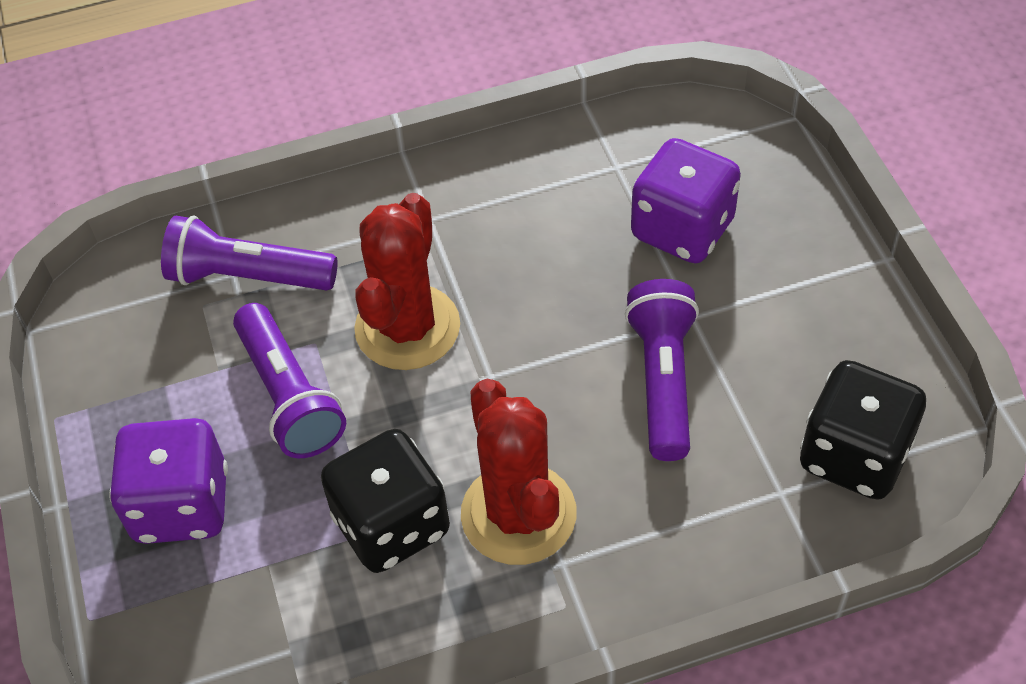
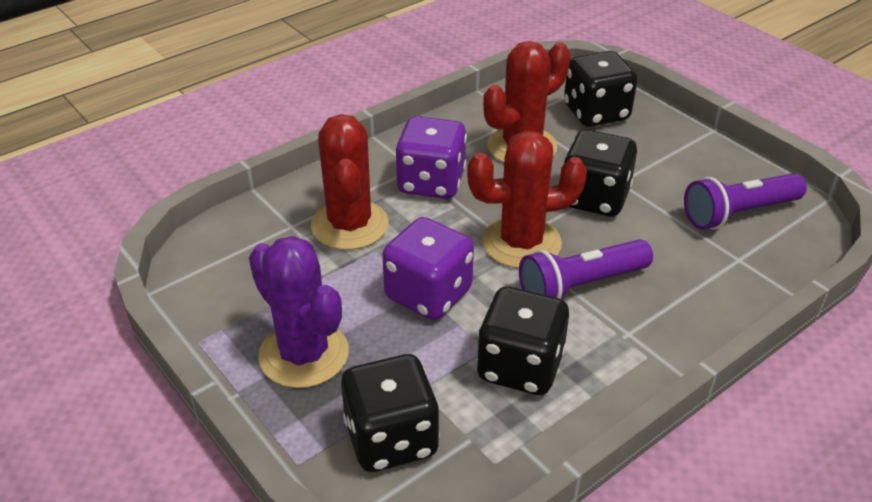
black dice: [321,429,450,573] [800,360,926,500] = 2 -> [341,354,440,472] [476,287,569,395] [563,130,637,216] [564,51,637,127] = 4
purple cactus: none = 0 -> [249,236,349,388] = 1
purple flashlight: [161,215,338,290] [233,303,346,458] [625,279,699,461] = 3 -> [519,239,653,299] [684,173,807,230] = 2
red cactus: [354,193,460,370] [461,379,576,565] = 2 -> [311,114,389,250] [467,131,587,268] [483,41,571,163] = 3

